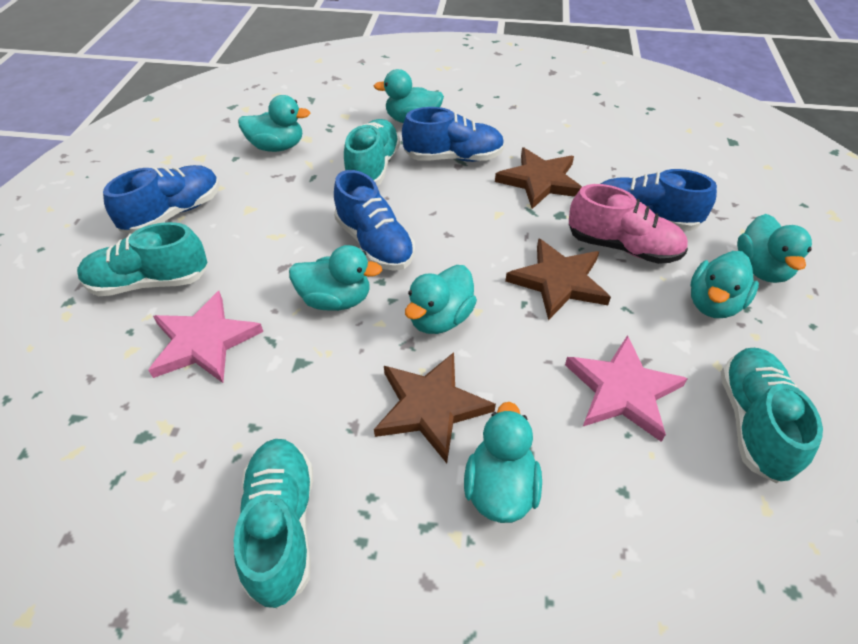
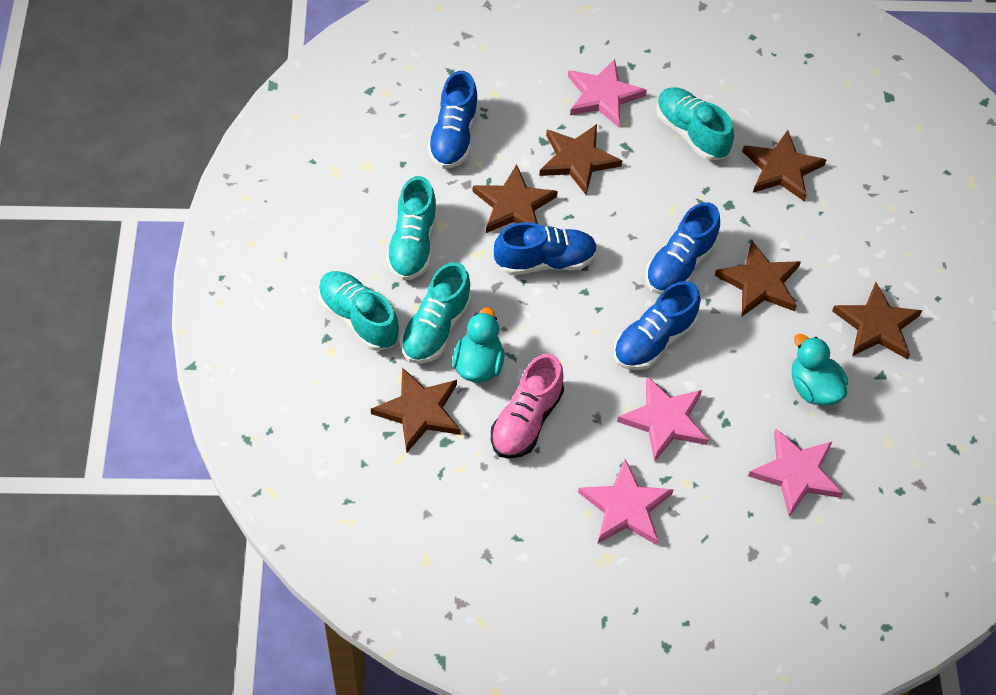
brown star: [374,352,496,463] [495,148,582,209] [505,238,611,320] = 3 -> [371,367,460,453] [473,164,558,233] [539,124,622,195] [715,241,801,316] [742,130,826,201] [832,282,922,359] = 6
pink star: [148,291,263,383] [565,335,688,442] = 2 -> [568,59,647,128] [578,459,673,545] [617,376,708,462] [748,429,843,517] = 4
turquoise duck: [238,95,310,152] [289,245,382,311] [374,69,444,123] [405,265,477,334] [464,402,542,523] [690,251,759,318] [737,214,812,283] = 7 -> [452,307,505,383] [792,334,848,406] = 2

